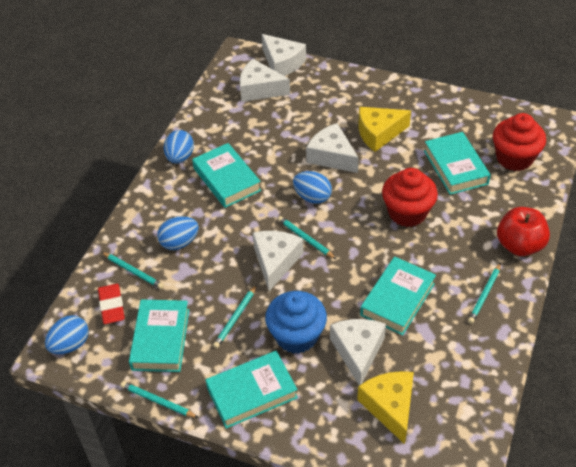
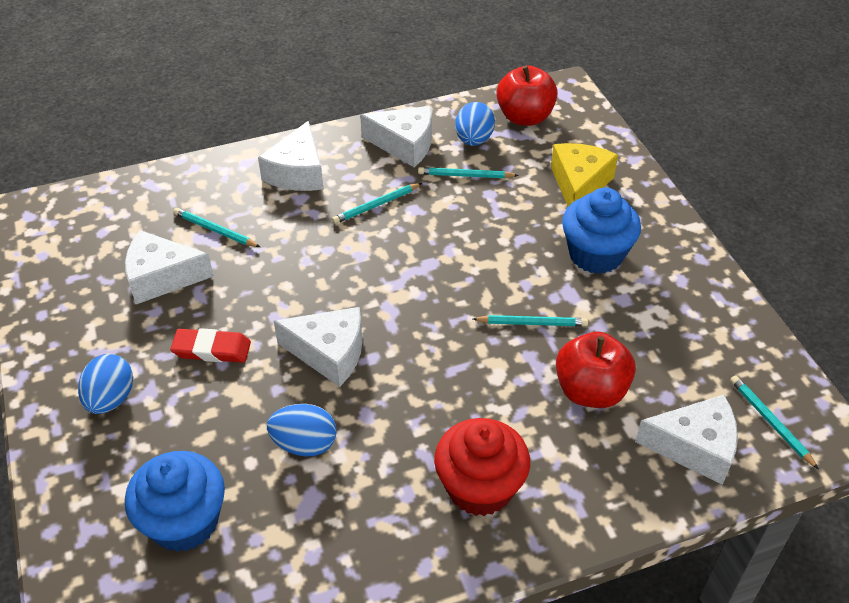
blue cupcake: [265,291,327,354] = 1 -> [125,451,225,552] [562,188,641,274] = 2
blue egg: [45,315,89,354] [157,216,199,250] [164,130,194,164] [293,171,332,204] = 4 -> [78,354,133,414] [267,404,336,457] [455,102,495,146] = 3
red apple: [497,207,550,256] = 1 -> [496,65,558,126] [556,332,636,408] = 2
red cupcake: [382,168,438,227] [493,113,546,171] = 2 -> [434,418,530,516] = 1
turquoise book: [129,299,189,372] [192,143,261,208] [206,351,298,429] [360,257,436,335] [424,132,491,195] = 5 -> none = 0
yellow cheese: [357,371,414,444] [359,107,411,152] = 2 -> [551,143,618,207] = 1

